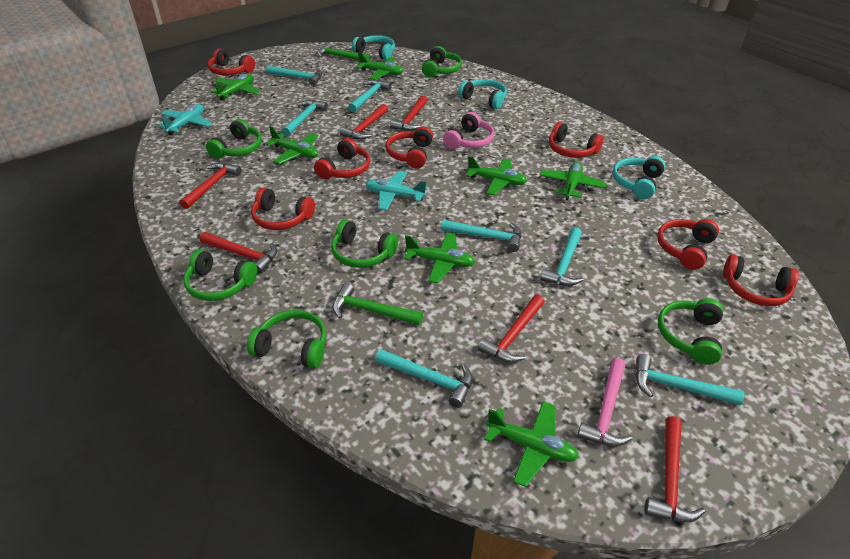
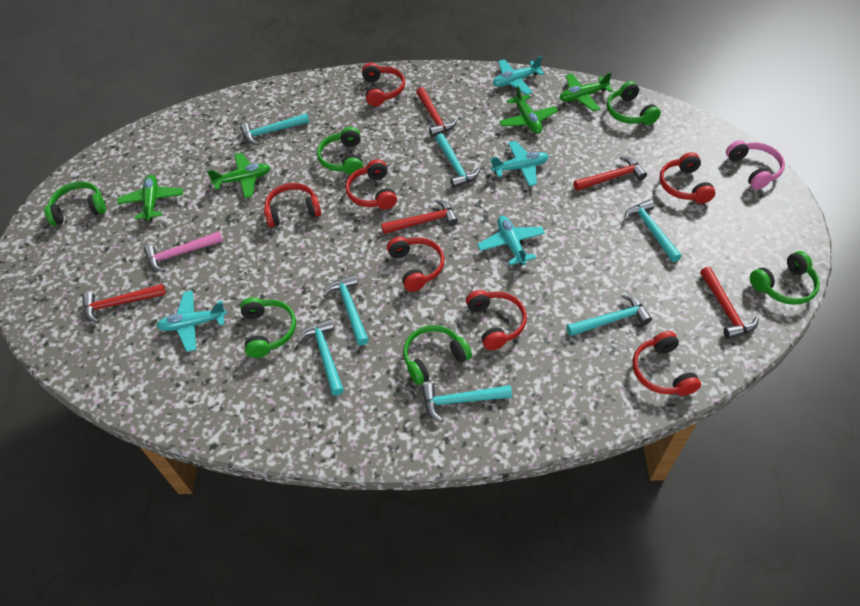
green hammer: [318,43,370,62] [333,283,423,325] = 2 -> none = 0
green plane: [211,74,260,101] [266,126,318,164] [357,52,403,80] [404,232,475,283] [466,156,527,195] [484,401,579,487] [540,162,607,201] = 7 -> [117,175,183,221] [207,153,271,198] [499,86,558,134] [559,72,613,111] = 4
red hammer: [180,163,241,209] [200,232,277,274] [340,104,388,139] [390,95,427,131] [478,294,545,363] [644,416,705,522] = 6 -> [82,284,165,323] [381,199,458,234] [416,87,457,137] [574,156,647,191] [700,267,759,339] = 5
turquoise headphones: [352,35,395,60] [458,79,507,109] [612,156,666,199] = 3 -> none = 0
turquoise plane: [158,104,212,136] [366,171,427,210] = 2 -> [157,290,227,352] [477,216,545,266] [490,141,549,186] [493,56,544,95] = 4

